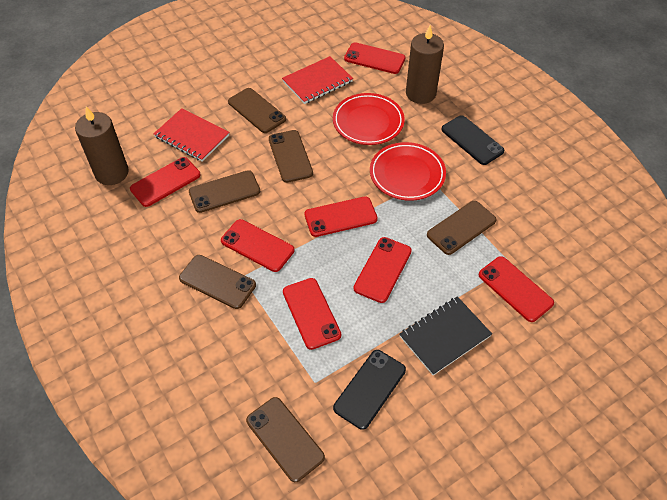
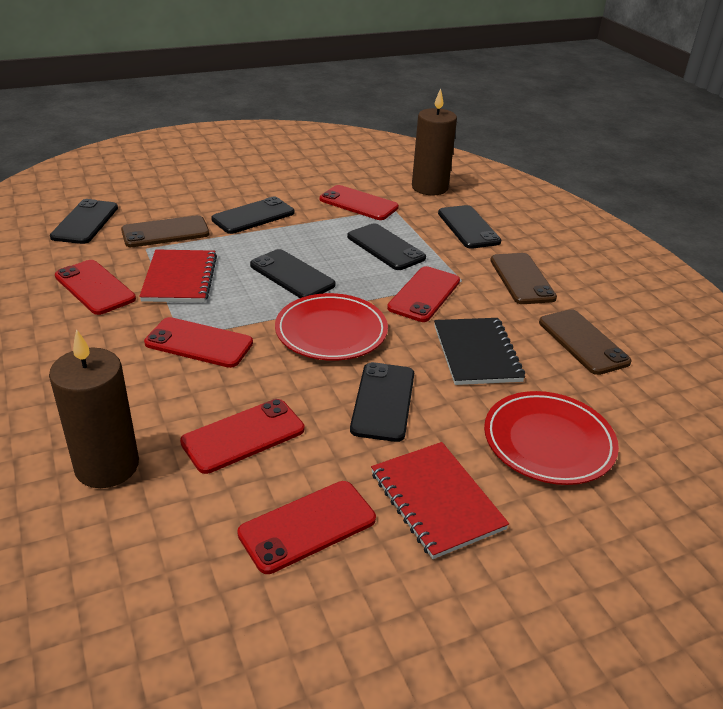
black phone: [333,350,406,430] [441,116,504,165] = 2 -> [50,199,118,244] [211,196,294,234] [250,249,335,298] [347,223,426,270] [350,362,414,442] [438,205,501,249] = 6
brown phone: [179,255,256,309] [189,170,260,213] [228,88,286,133] [246,397,325,482] [269,130,313,183] [427,201,497,255] = 6 -> [121,215,209,247] [490,253,557,304] [539,309,632,375] = 3
red phone: [130,157,201,207] [221,219,294,272] [283,278,341,350] [304,196,378,237] [344,42,406,74] [353,237,412,303] [479,256,554,322] = 7 -> [55,260,136,315] [144,317,253,368] [180,399,304,474] [237,481,376,574] [320,185,399,220] [387,266,460,322] = 6

